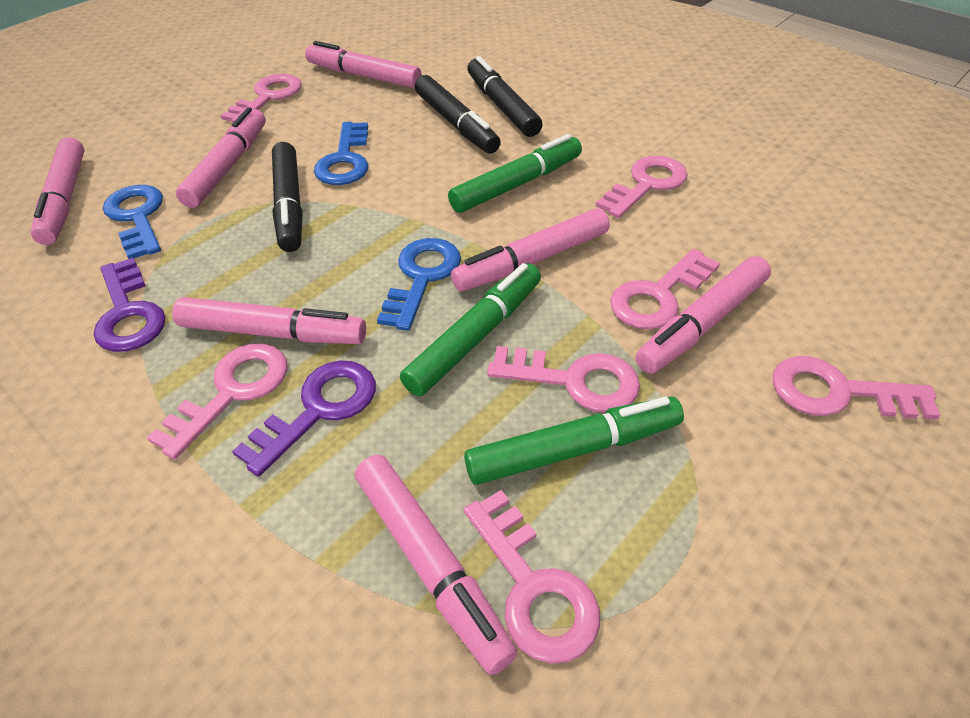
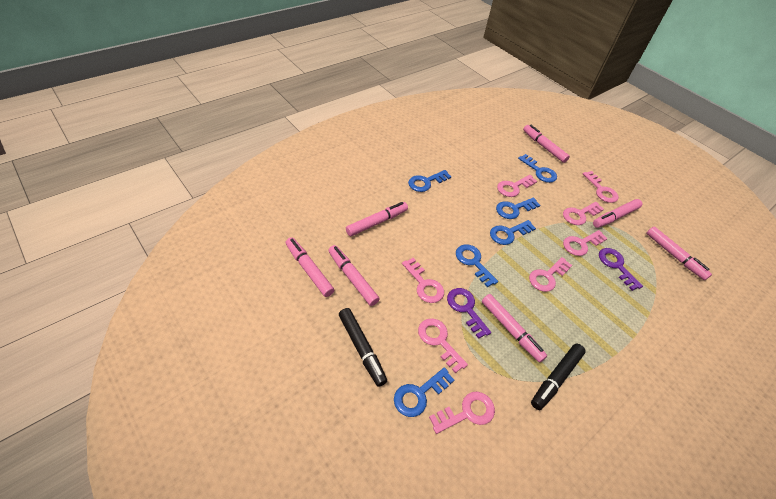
black marker: [272,142,302,252] [415,75,501,154] [467,56,543,137] = 3 -> [339,308,387,387] [531,344,586,410] = 2
blue key: [103,185,163,259] [314,122,368,185] [377,238,461,331] = 3 -> [394,367,454,417] [408,170,451,192] [456,244,498,287] [490,220,536,245] [496,197,540,219] [518,154,557,183] = 6
green marker: [400,263,541,396] [448,134,582,213] [464,397,684,485] = 3 -> none = 0
pink key: [147,343,287,460] [220,74,302,122] [464,490,600,664] [487,346,640,413] [596,156,688,218] [610,249,720,330] [773,356,941,420] = 7 -> [402,258,444,303] [418,318,468,373] [429,392,495,434] [497,175,537,197] [529,257,572,292] [563,202,604,225] [563,230,608,256] [583,171,619,203] = 8

